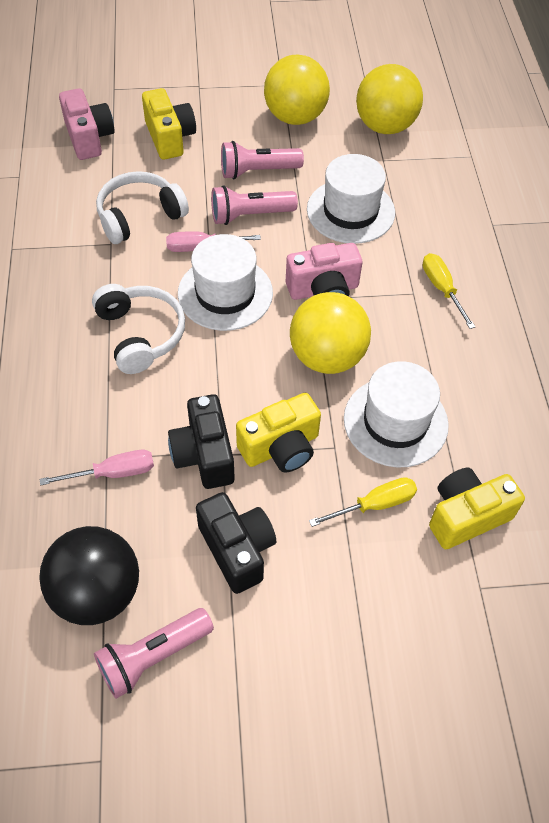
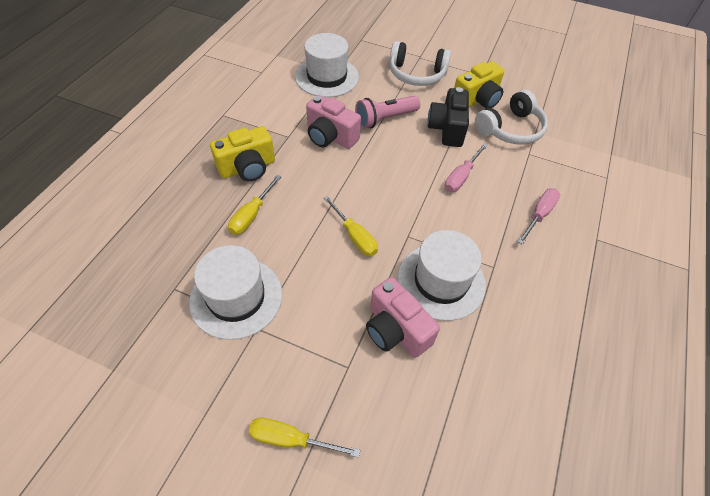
black ball: [39,526,139,625] = 1 -> none = 0
black camera: [168,394,235,489] [196,492,276,594] = 2 -> [428,87,469,147] = 1
pink flashlight: [94,608,214,699] [211,185,298,225] [221,141,304,179] = 3 -> [355,96,420,129] = 1
yellow ball: [264,55,330,125] [290,292,371,374] [356,64,423,134] = 3 -> none = 0
yellow camera: [142,88,196,160] [236,393,321,472] [429,468,525,549] = 3 -> [210,126,275,181] [454,61,504,108] = 2
yellow screwdriver: [309,477,417,527] [423,253,475,329] = 2 -> [228,175,282,235] [249,418,360,458] [324,196,378,256] = 3

